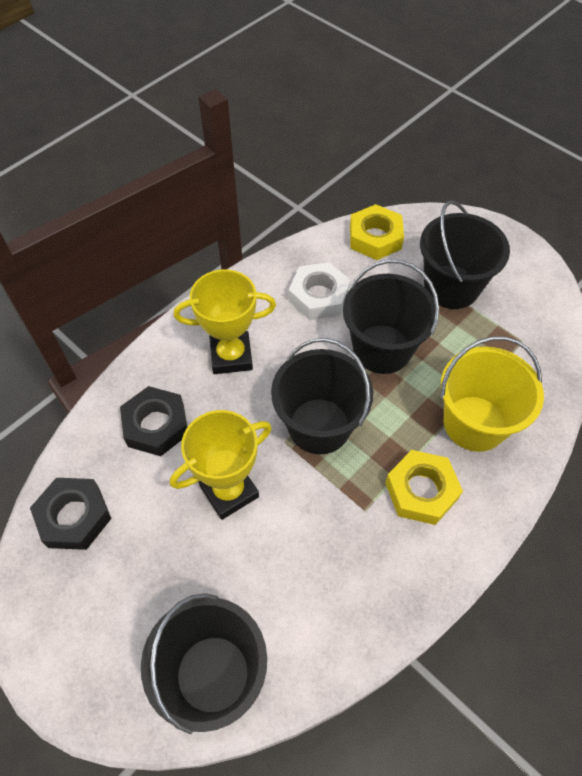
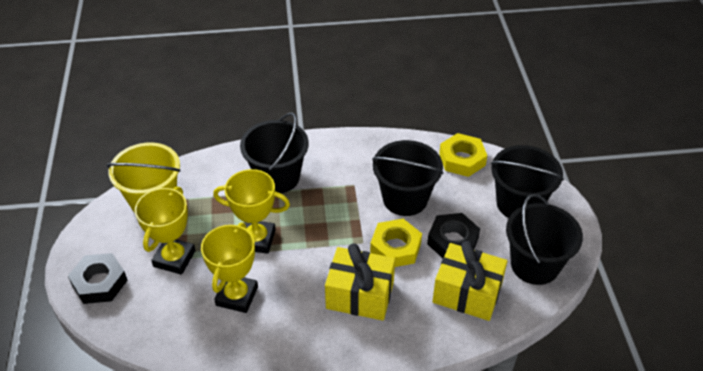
white nut: [289,262,351,320] = 1 -> none = 0
yellow gift: none = 0 -> [325,243,395,321] [432,241,507,321] = 2
yellow trophy: [170,410,272,520] [174,269,276,374] = 2 -> [135,186,196,275] [201,223,258,313] [213,169,290,254] = 3

